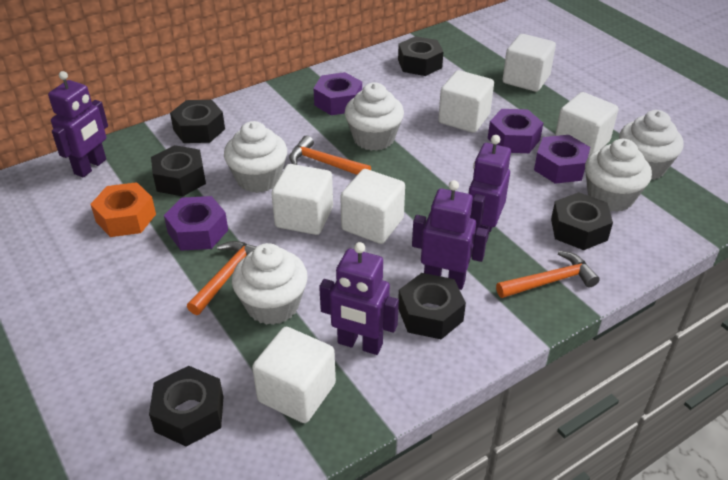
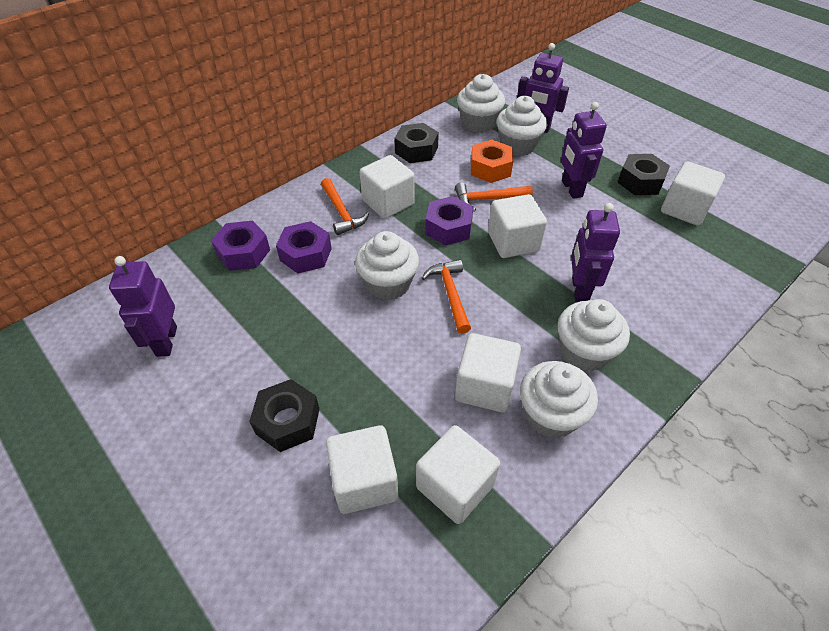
black nut: [149,366,223,447] [151,145,206,196] [170,100,225,143] [398,36,443,76] [398,273,466,339] [551,192,613,250] = 6 -> [249,379,319,452] [394,123,439,163] [617,154,670,195] = 3
purple nut: [164,196,228,251] [313,72,362,115] [488,109,543,153] [534,135,590,184] = 4 -> [211,221,270,271] [276,221,332,273] [425,196,474,245] = 3

